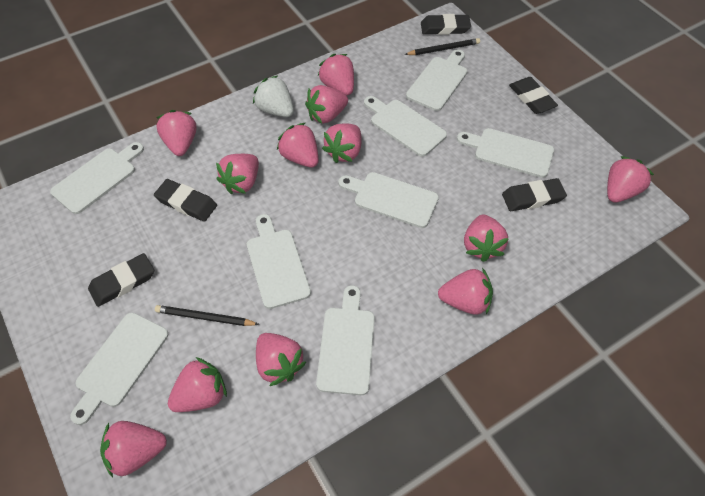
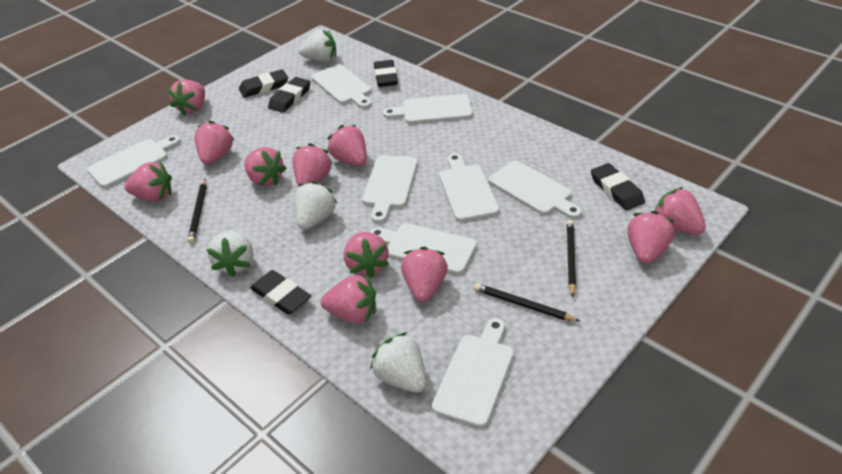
black pencil: [155,305,260,326] [404,38,480,55] = 2 -> [188,179,207,243] [474,283,581,322] [567,220,576,297] = 3
pink strawberry: [100,421,167,478] [156,110,197,156] [168,357,227,412] [216,154,259,194] [256,333,306,386] [277,123,319,167] [305,85,348,124] [318,54,354,96] [322,123,361,163] [438,268,493,315] [464,214,509,262] [607,156,654,203] = 12 -> [124,162,172,202] [168,79,205,116] [195,120,234,165] [244,147,287,186] [292,143,333,187] [321,275,376,324] [327,125,367,166] [344,232,389,278] [401,246,448,302] [627,211,675,264] [655,187,706,235] = 11
white strawberry: [253,76,294,117] = 1 -> [206,230,253,277] [294,181,337,230] [299,30,336,62] [370,332,427,392] = 4

